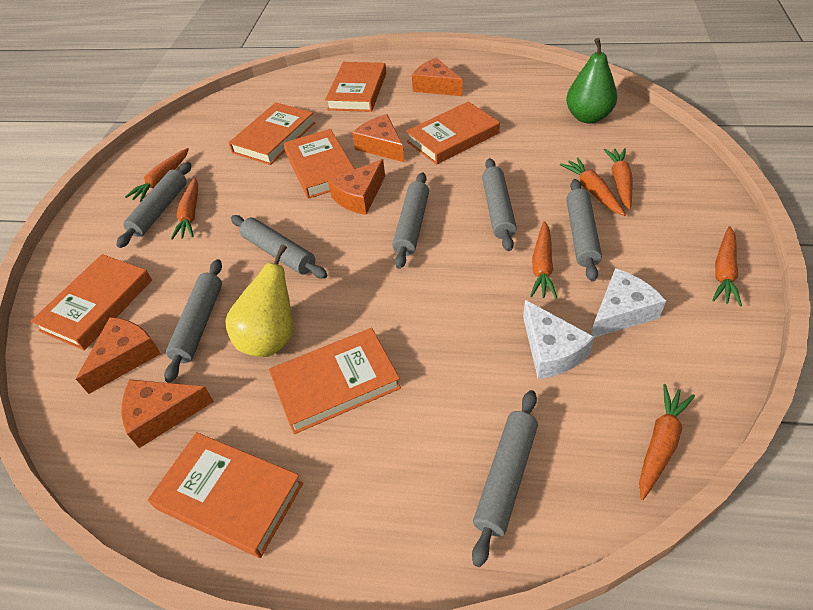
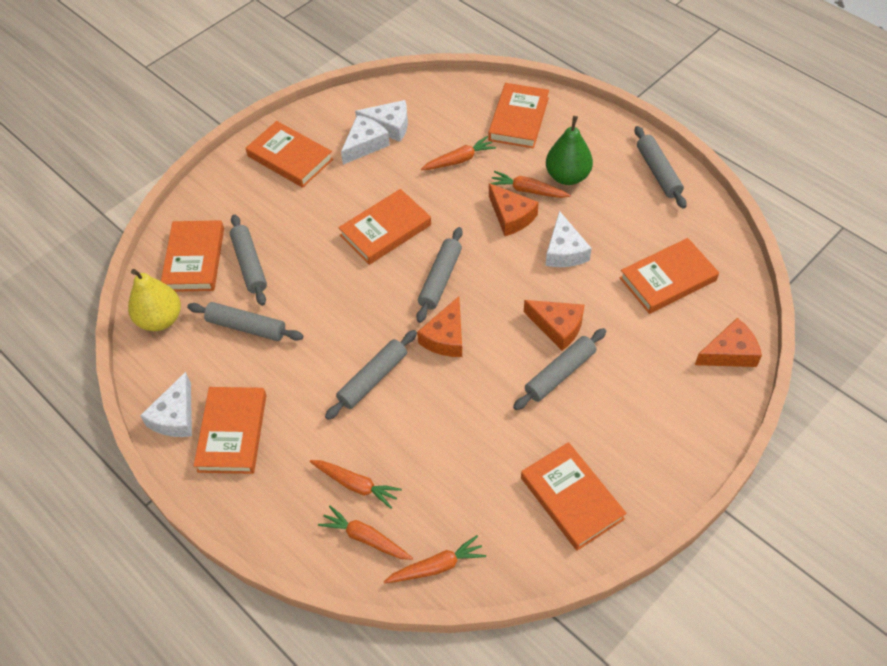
grey rolling pin: [116,162,191,248] [164,259,222,383] [231,215,327,279] [392,172,429,269] [472,390,538,567] [482,158,517,251] [566,179,602,282] = 7 -> [187,302,303,341] [230,214,267,306] [325,330,417,420] [416,227,463,323] [513,328,606,410] [635,126,687,209] = 6
orange carrot: [125,148,189,202] [171,178,198,240] [530,221,557,299] [560,157,626,216] [604,148,633,210] [639,384,695,500] [712,226,742,306] = 7 -> [310,460,402,509] [318,506,413,560] [384,535,486,583] [421,136,496,170] [490,171,571,198] = 5
orange cheese: [76,317,161,394] [121,379,214,448] [328,159,385,215] [352,114,404,162] [412,57,463,96] = 5 -> [417,296,462,357] [489,183,539,236] [524,300,584,351] [695,318,762,367] = 4
white cheese: [523,300,594,379] [591,268,666,338] = 2 -> [140,372,192,437] [341,115,390,165] [355,100,408,142] [545,211,592,267] = 4

